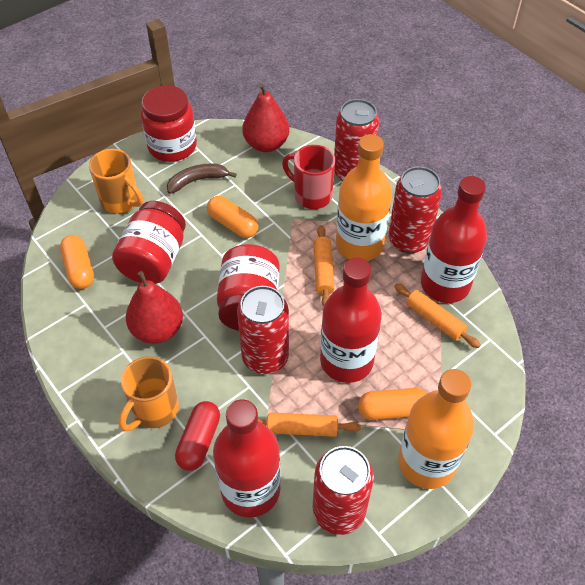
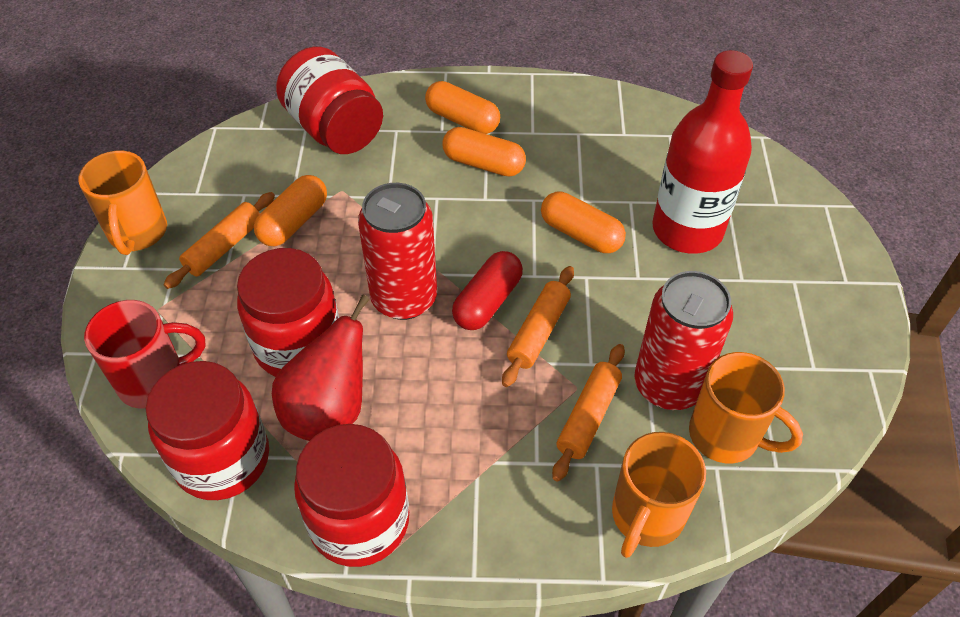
brown banana: [167,163,237,194] = 1 -> none = 0
orange bottle: [336,134,392,261] [398,369,474,489] = 2 -> none = 0
orange capsule: [60,235,94,289] [207,196,259,238] [358,388,427,420] = 3 -> [254,175,327,246] [425,81,500,134] [442,127,526,177] [541,192,626,253] = 4
orange mug: [89,149,143,213] [119,356,179,432] = 2 -> [78,151,167,255] [612,432,706,558] [689,352,803,464] = 3
red bottle: [213,400,281,518] [320,258,382,383] [421,176,487,303] = 3 -> [652,50,753,254] = 1
red can: [237,286,289,374] [313,446,374,535] [334,99,379,181] [388,167,442,254] = 4 -> [358,183,437,320] [634,271,733,410] = 2
red jar: [112,201,186,284] [141,85,197,162] [217,244,280,331] = 3 -> [146,361,269,500] [237,248,339,377] [276,46,383,154] [294,424,409,567] = 4
red pear: [126,271,183,344] [243,83,289,152] = 2 -> [272,294,370,441] = 1

